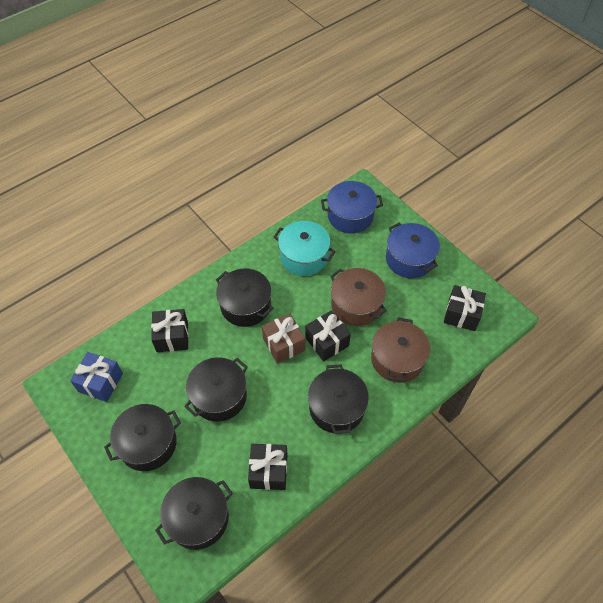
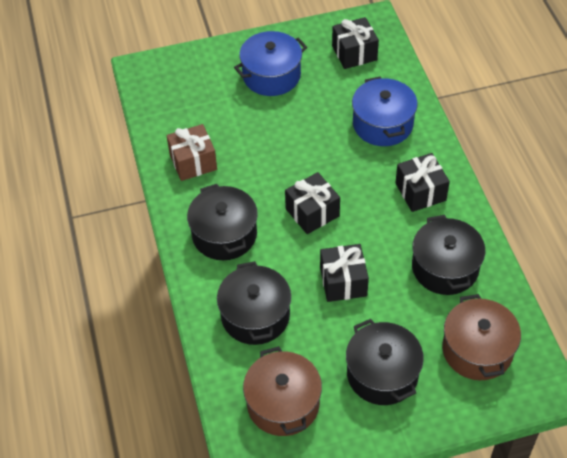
black pot: [104,404,181,471] [155,477,233,550] [184,357,248,422] [216,268,273,327] [308,364,369,434] = 5 -> [187,184,258,260] [217,261,291,345] [346,319,424,405] [412,215,485,295] = 4
blue gift: [70,352,123,402] = 1 -> none = 0
turquoise pot: [274,221,336,276] = 1 -> none = 0

